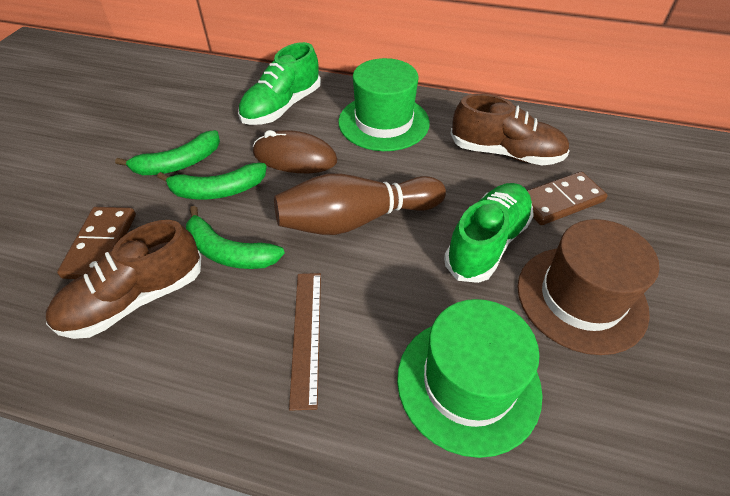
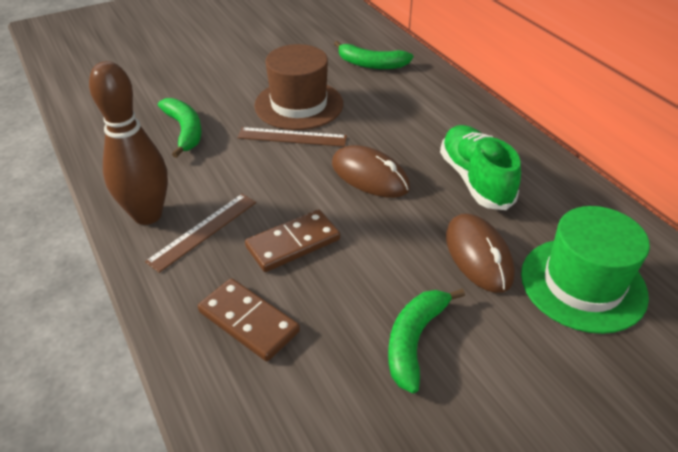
brown mouse: [253,130,337,173] = 1 -> [332,145,410,198] [446,214,515,293] = 2
brown ruler: [289,273,321,411] = 1 -> [145,194,256,273] [238,127,347,147] = 2
brown shoe: [46,220,201,339] [450,94,570,165] = 2 -> none = 0
green hat: [338,58,430,151] [397,299,543,458] = 2 -> [521,206,650,334] = 1
green shoe: [238,42,321,125] [444,183,534,283] = 2 -> [440,125,521,210] = 1

